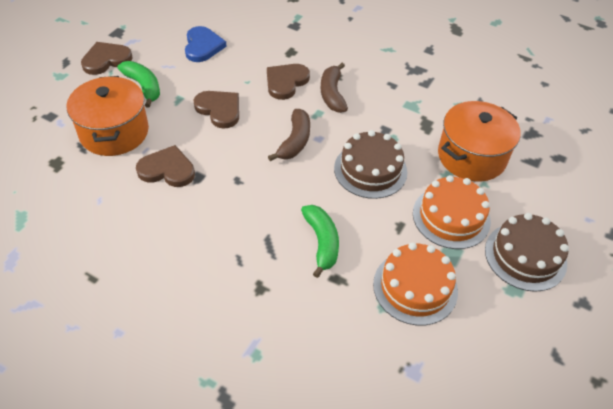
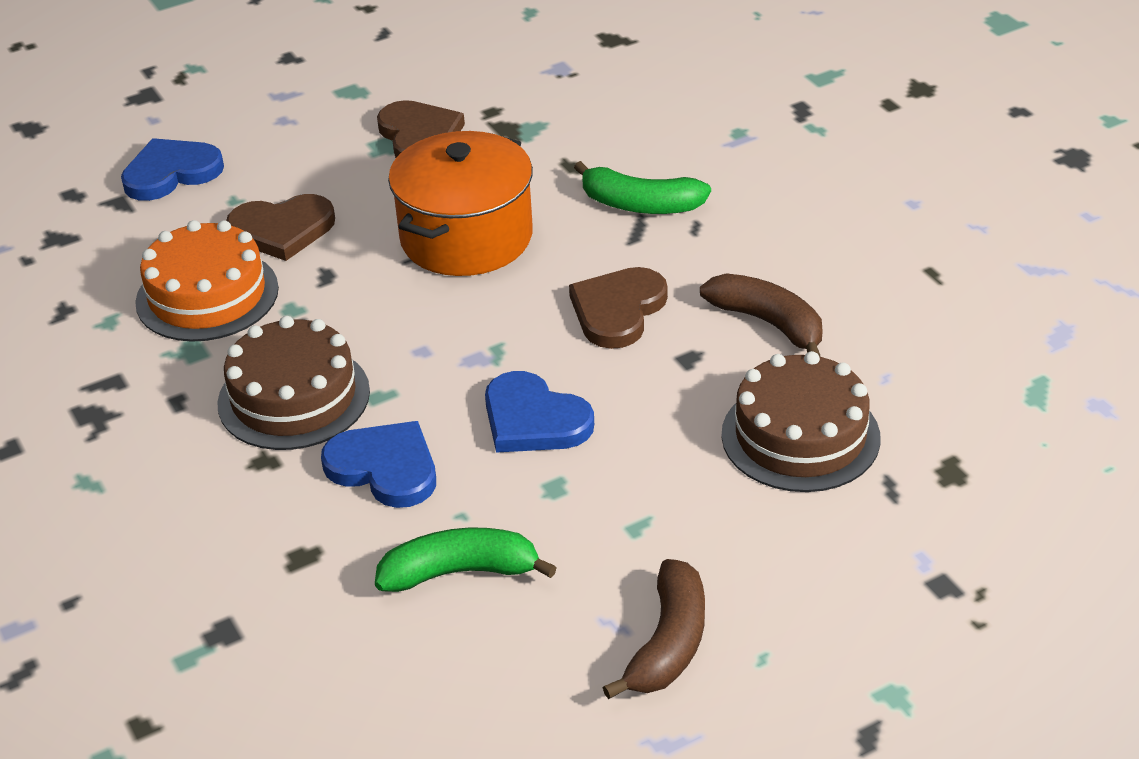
blue heart: [185,26,227,62] = 1 -> [121,138,224,201] [321,421,436,508] [485,371,594,453] = 3
brown heart: [81,42,133,75] [136,145,195,187] [194,91,239,129] [267,64,310,100] = 4 -> [226,194,335,261] [377,100,465,158] [569,267,668,349] = 3
orange cake: [373,242,458,326] [413,175,491,249] = 2 -> [135,220,279,342] = 1
orange pot: [67,76,149,156] [438,101,521,181] = 2 -> [388,131,533,276] = 1

